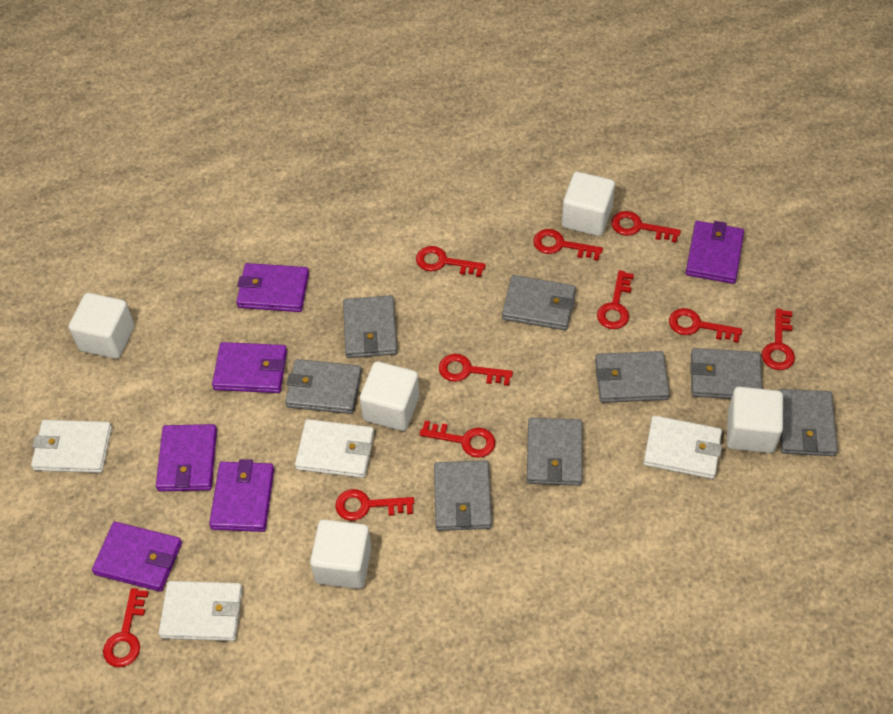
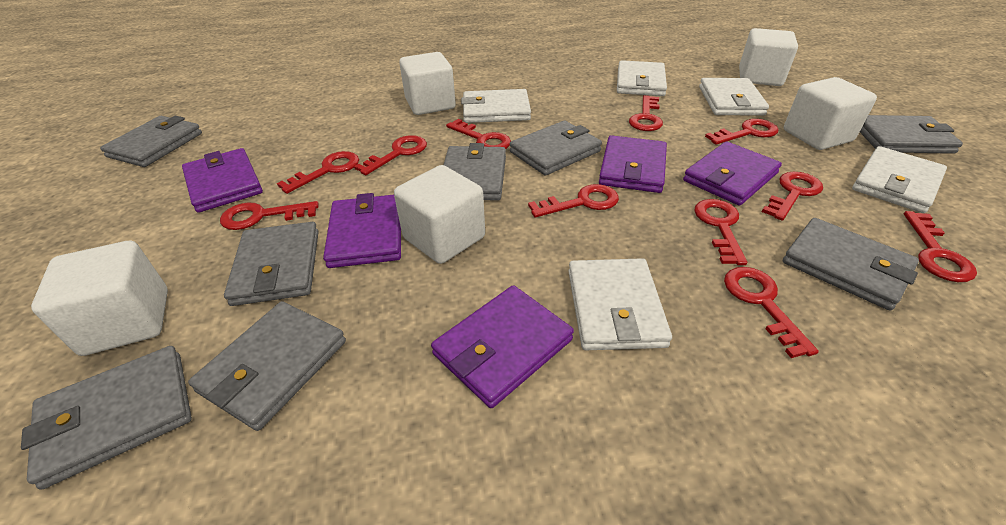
purple wallet: [92,522,182,592] [156,424,217,491] [209,459,274,532] [212,342,287,393] [236,263,309,312] [686,221,744,284] = 6 -> [182,148,263,213] [323,193,401,268] [431,285,574,408] [599,135,667,193] [683,141,782,206] = 5
red key: [103,588,149,667] [335,489,414,521] [416,246,486,277] [419,421,495,458] [439,354,513,386] [533,229,603,261] [597,270,634,329] [611,211,681,243] [669,308,742,343] [762,308,795,370] = 10 -> [220,201,319,230] [277,151,359,194] [354,135,427,175] [446,119,511,149] [528,184,619,218] [629,95,663,131] [694,199,747,265] [705,119,778,145] [724,267,819,358] [762,172,823,221] [904,211,977,282] = 11
white wallet: [31,420,112,473] [159,581,243,641] [295,419,374,478] [643,415,722,479] = 4 -> [461,89,531,123] [568,258,672,350] [617,60,667,96] [699,78,769,116] [852,146,947,213] = 5

